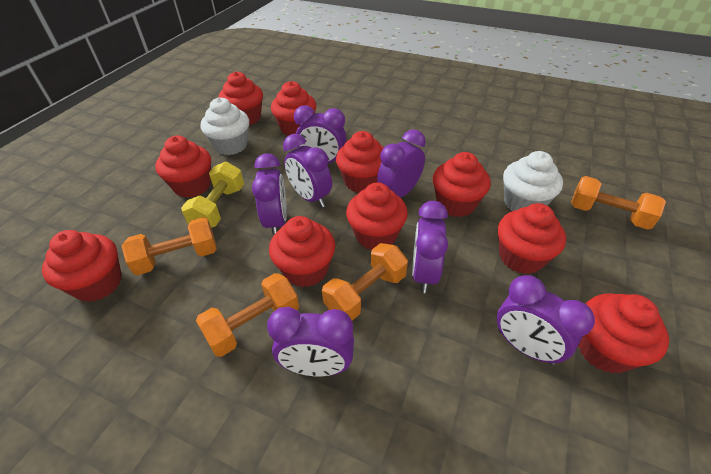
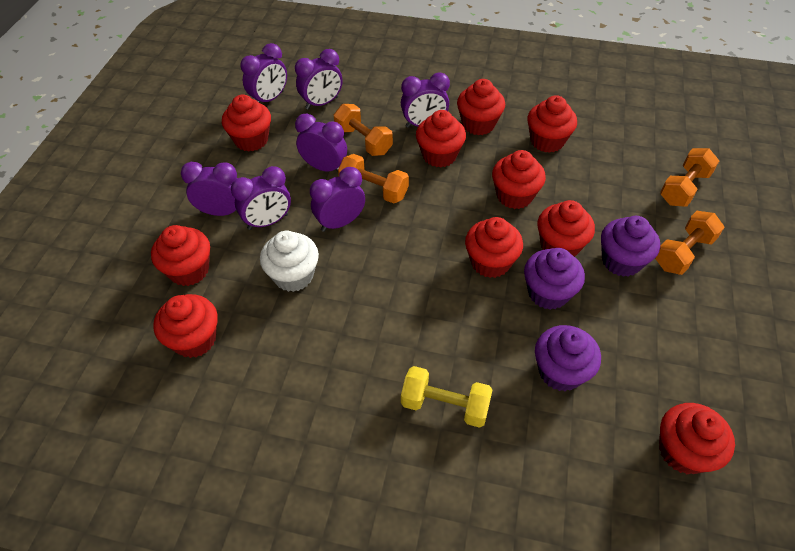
purple cupcake: none = 0 -> [524,248,585,310] [535,325,601,391] [601,216,660,277] = 3
white cupcake: [201,97,249,155] [503,151,563,211] = 2 -> [260,231,319,292] = 1

